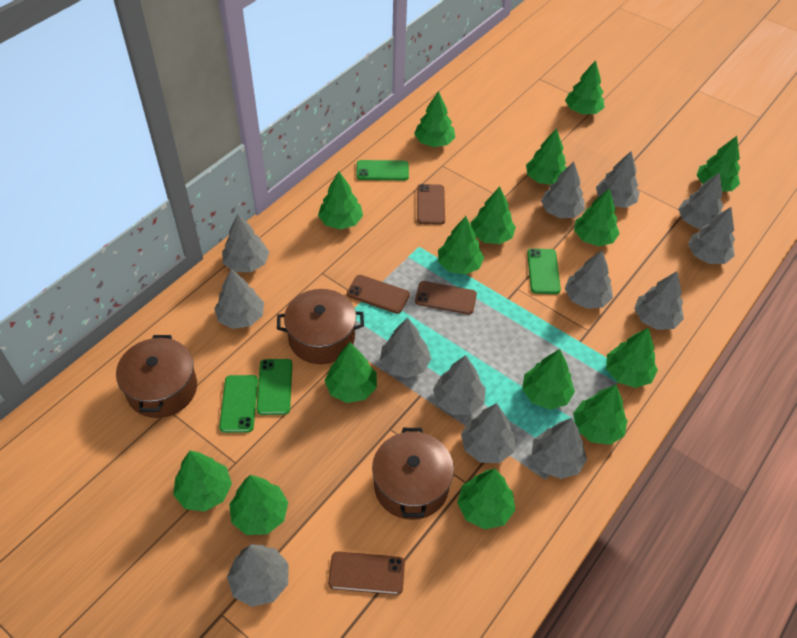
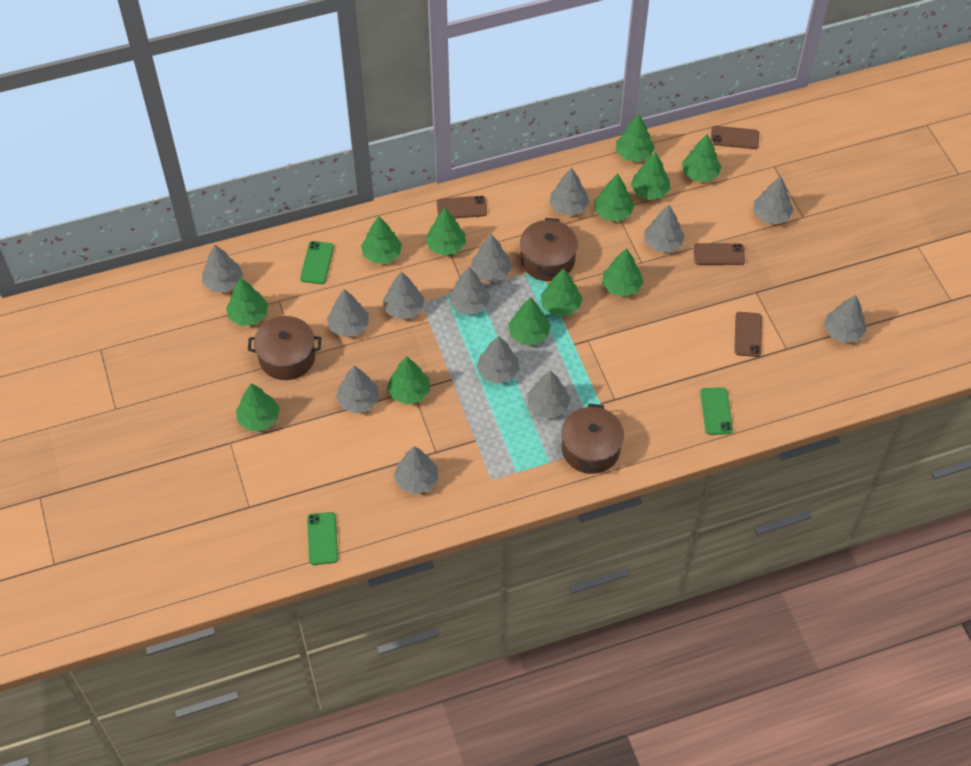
green phone: [219,375,258,433] [256,359,292,415] [356,160,409,180] [527,248,561,294] = 4 -> [300,241,334,284] [307,512,338,565] [700,387,733,435] = 3
green tree: [173,451,232,512] [229,475,288,535] [318,172,363,230] [325,343,377,403] [414,91,455,147] [438,216,484,275] [457,469,515,529] [470,187,516,244] [522,349,575,410] [526,128,567,185] [565,60,605,114] [573,385,628,445] [574,188,620,246] [606,328,658,388] [697,136,740,192] = 15 -> [226,278,268,326] [236,384,280,431] [361,216,402,263] [387,356,430,405] [425,208,466,256] [508,297,551,345] [541,268,583,316] [594,173,634,221] [602,248,644,297] [616,114,655,162] [631,152,670,200] [682,134,721,182] = 12

